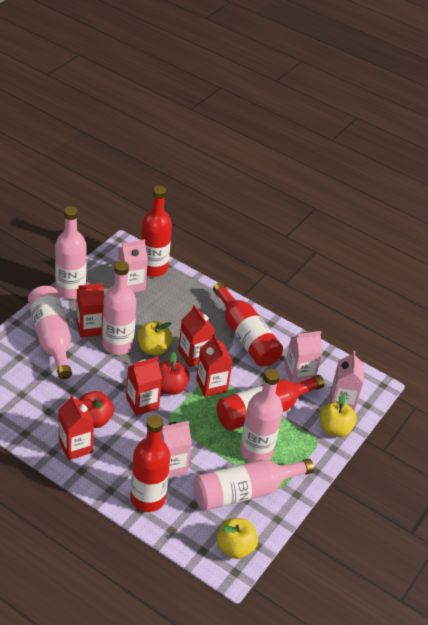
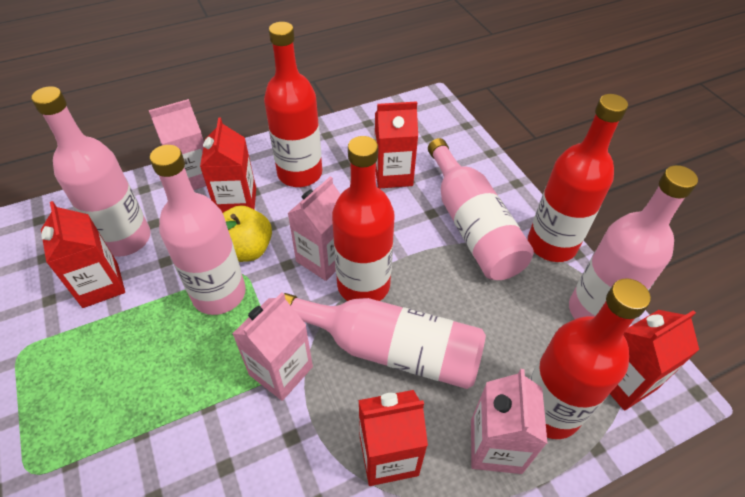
red apple: [79,391,114,428] [159,352,190,395] = 2 -> none = 0
yellow apple: [138,321,173,355] [217,518,258,559] [320,394,357,437] = 3 -> [223,205,272,262] = 1

